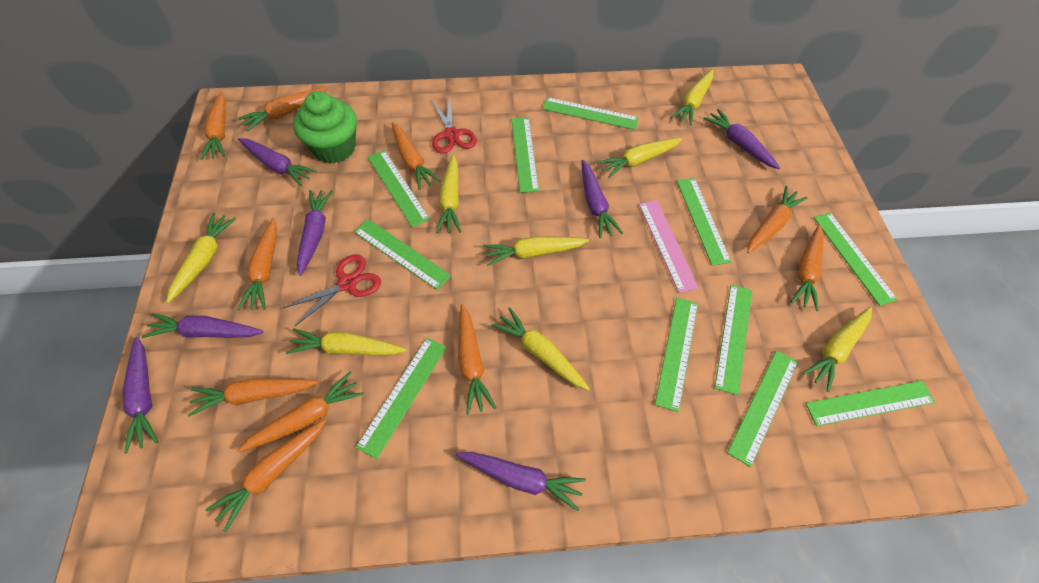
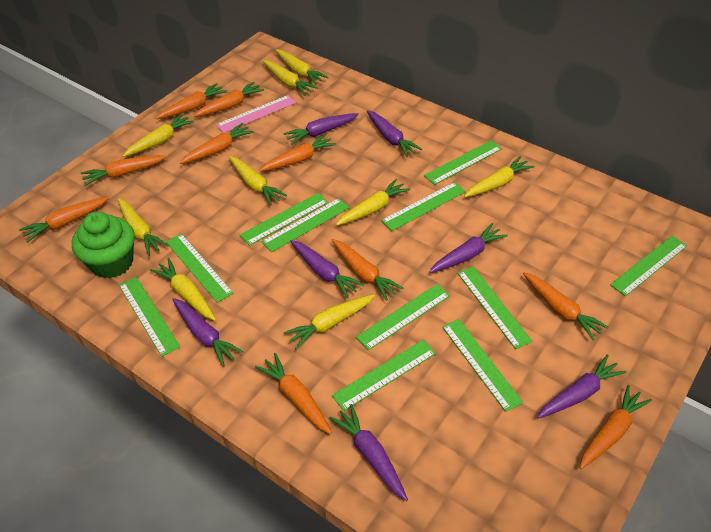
red scissors: [283,255,381,326] [431,98,477,154] = 2 -> none = 0
yellow carrot: [166,213,236,303] [286,328,407,355] [436,155,461,233] [483,236,589,266] [491,307,590,391] [597,138,682,178] [671,70,713,126] [803,307,872,392] = 8 -> [118,198,169,256] [122,113,194,157] [150,258,216,321] [228,156,287,206] [262,60,318,96] [275,49,329,85] [283,294,375,350] [336,178,410,226] [464,156,535,198] = 9

